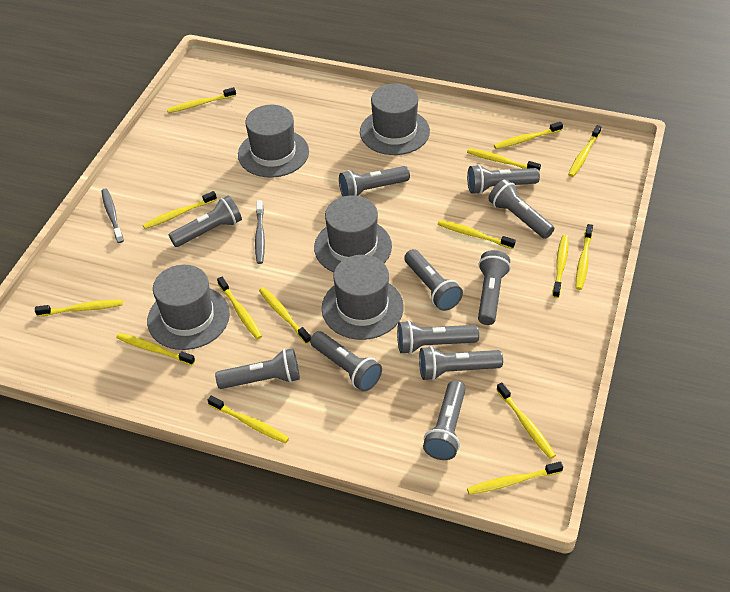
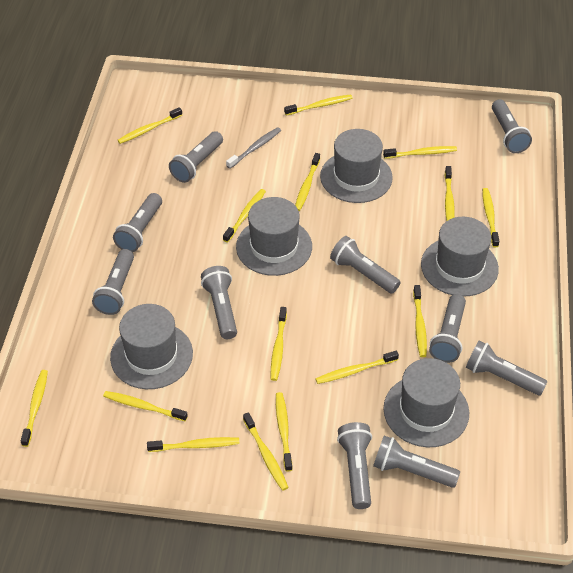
grey flashlight: [169,195,242,247] [215,348,300,389] [310,331,382,392] [339,166,410,197] [397,320,479,354] [404,249,463,311] [419,346,503,381] [423,380,466,460] [467,164,540,194] [478,250,511,325] [489,179,554,239] = 11 -> [92,249,134,315] [113,193,162,252] [169,131,223,183] [201,266,237,339] [330,236,400,294] [337,422,372,509] [373,436,460,488] [429,294,466,363] [466,340,548,396] [492,99,532,153] = 10
grey toothbrush: [102,189,124,243] [255,200,265,264] = 2 -> [226,127,281,169] = 1

